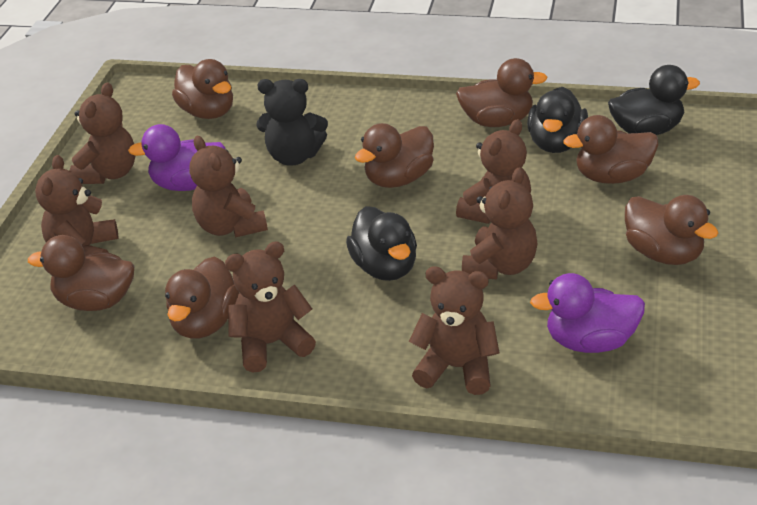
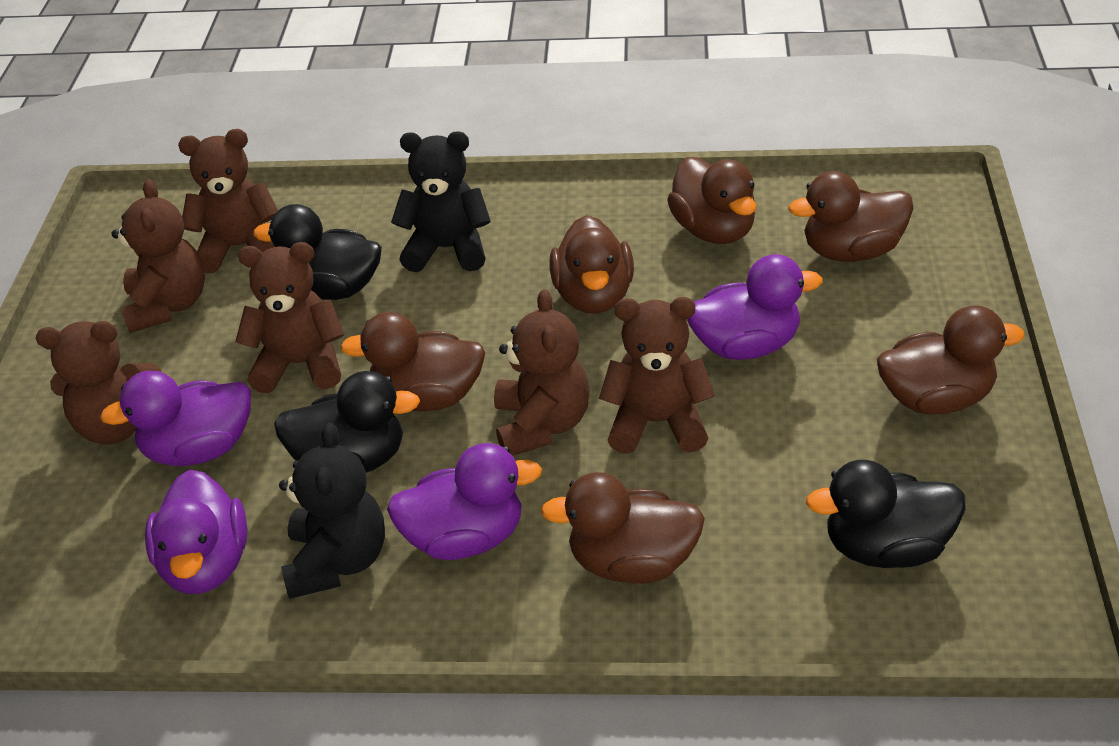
black teddy bear: [257,79,328,166] = 1 -> [279,423,385,599] [391,131,491,272] = 2
brown duck: [28,235,135,311] [165,256,239,339] [172,59,233,119] [355,123,434,188] [456,58,547,127] [563,115,658,184] [625,195,718,265] = 7 -> [340,312,485,411] [541,472,705,584] [549,215,634,314] [667,157,757,244] [789,171,914,262] [877,305,1025,415] = 6
brown teddy bear: [35,155,118,256] [70,82,135,184] [190,136,268,237] [225,241,316,373] [409,266,499,395] [456,119,531,224] [462,168,538,279] = 7 -> [36,321,161,444] [111,179,205,333] [178,129,278,273] [235,242,344,393] [494,289,590,456] [599,297,715,454] = 6
purple duck: [128,124,225,191] [530,273,645,353] = 2 -> [100,371,251,466] [145,470,248,594] [387,443,542,560] [687,254,823,360] = 4

